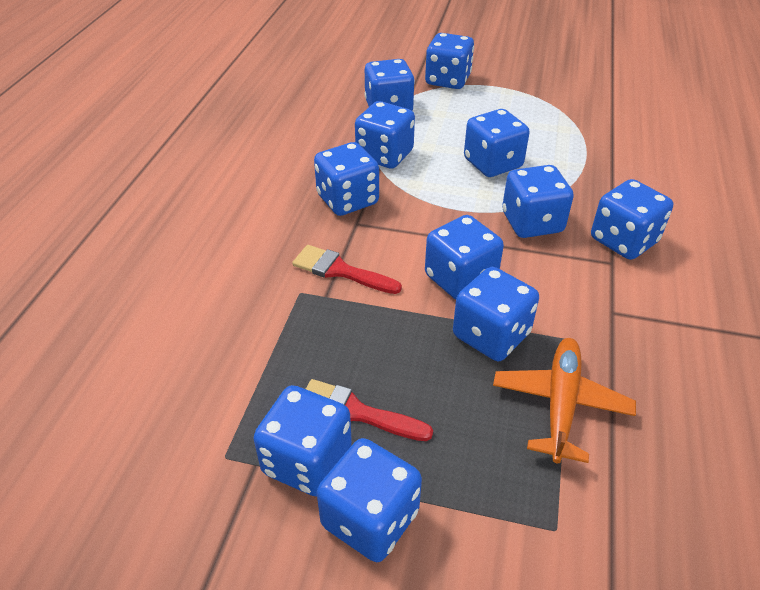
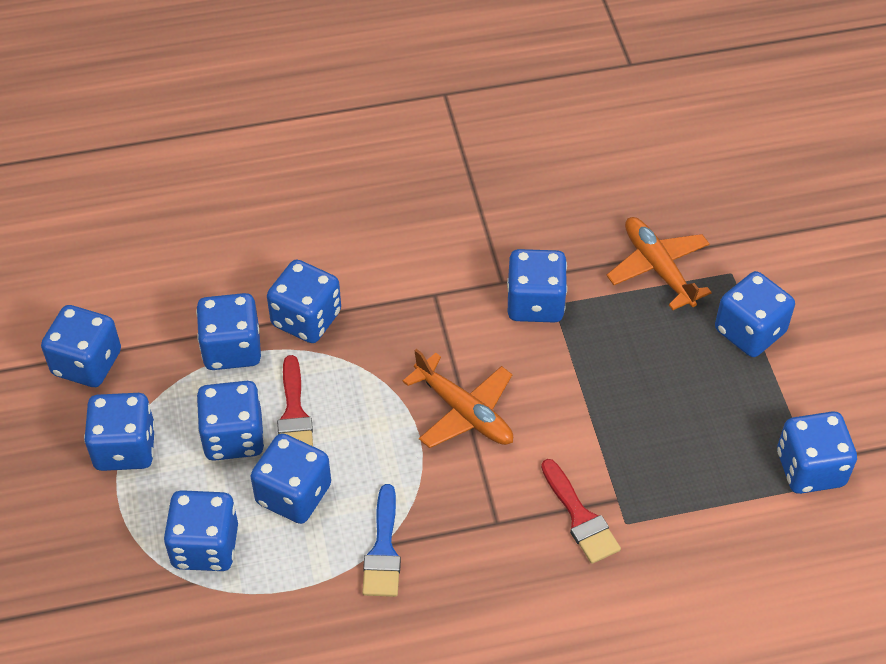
blue brush: none = 0 -> [362,484,401,597] = 1
blue dice: [253,385,352,497] [314,142,379,216] [317,438,422,562] [355,101,415,169] [365,59,415,111] [425,33,474,89] [425,215,504,299] [453,267,539,361] [464,109,530,177] [502,165,574,238] [591,179,673,260] = 11 -> [41,305,121,387] [84,393,155,471] [164,490,238,571] [196,293,261,370] [196,381,265,461] [250,433,331,524] [267,260,341,343] [507,249,567,323] [715,271,795,357] [777,411,857,494] = 10
orange plane: [493,338,636,464] = 1 -> [403,349,513,448] [606,217,712,310] = 2

